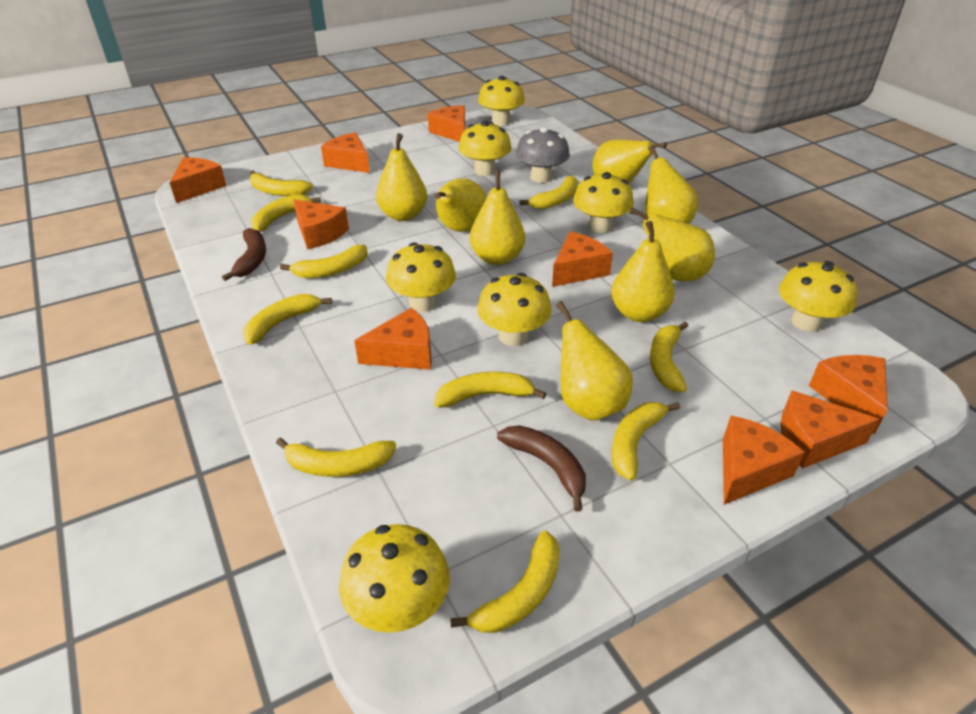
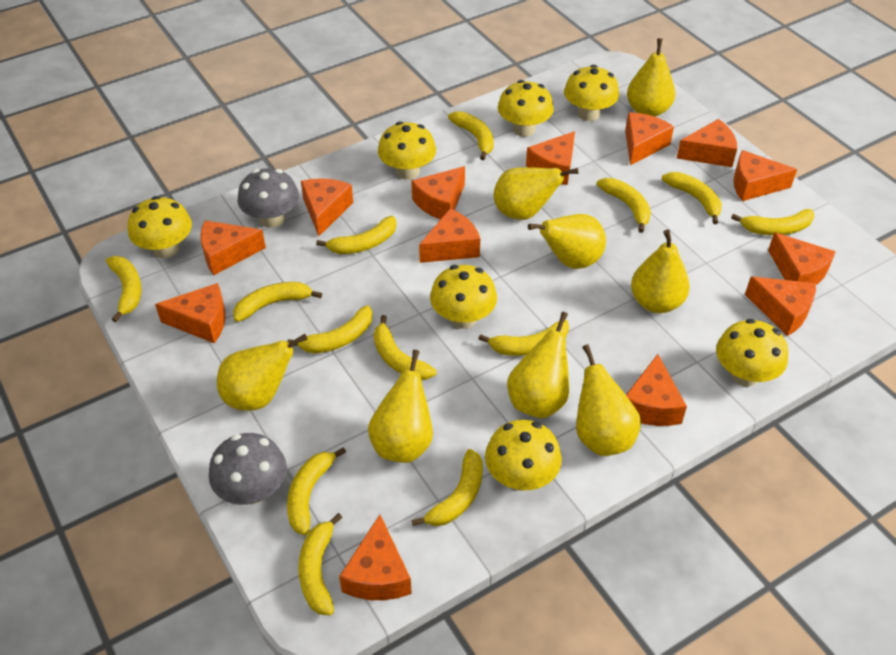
brown banana: [222,228,266,281] [497,425,586,511] = 2 -> none = 0
grey mushroom: [516,127,570,183] = 1 -> [209,433,287,505] [238,168,299,228] = 2
orange cheese: [169,157,226,203] [293,199,349,250] [321,132,370,173] [354,308,432,370] [428,105,465,142] [552,232,613,287] [723,416,805,505] [780,390,880,469] [809,355,887,434] = 9 -> [155,283,226,343] [200,220,266,275] [301,178,353,236] [339,515,412,600] [411,166,465,219] [419,208,480,263] [526,131,575,185] [625,112,674,165] [626,354,687,426] [677,119,737,167] [734,150,797,201] [745,277,816,336] [768,232,836,285] = 13
yellow banana: [243,294,332,345] [250,170,313,196] [251,194,321,232] [276,438,396,477] [280,245,368,278] [434,372,546,408] [450,531,560,633] [520,175,578,209] [612,402,680,481] [650,322,688,392] = 10 -> [106,256,142,322] [233,282,322,322] [287,305,373,354] [287,447,346,535] [298,513,342,615] [316,216,396,254] [374,315,437,380] [412,449,483,526] [448,111,494,160] [479,320,569,356] [596,178,651,233] [662,172,722,224] [731,209,815,235] = 13

